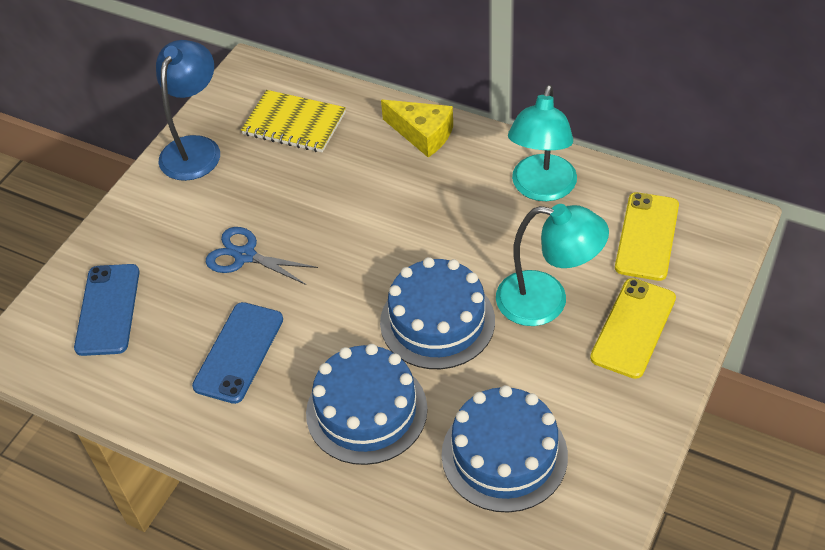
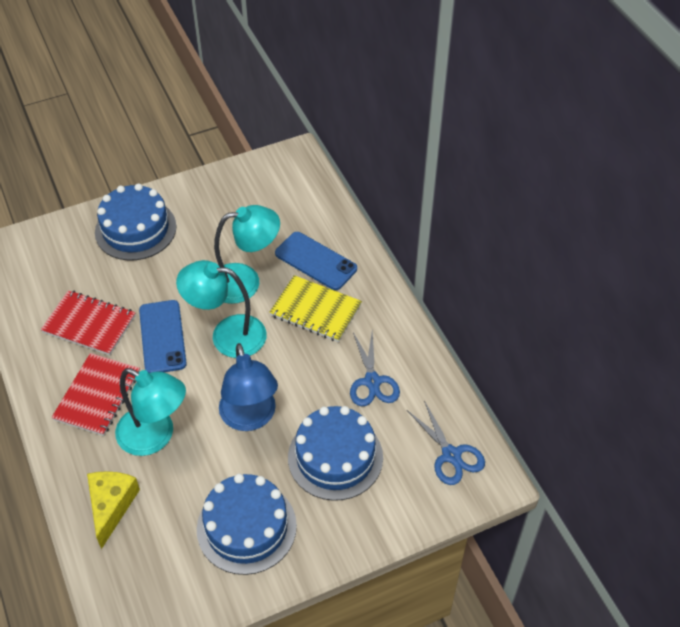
blue scissors: [206,227,318,285] = 1 -> [350,331,400,406] [407,401,485,485] = 2
red notebook: none = 0 -> [41,290,136,355] [52,353,140,436] = 2
turquoise lamp: [496,204,609,326] [508,85,577,201] = 2 -> [115,368,186,456] [176,260,267,358] [214,205,280,304] = 3
yellow phone: [590,278,676,379] [615,192,679,281] = 2 -> none = 0

